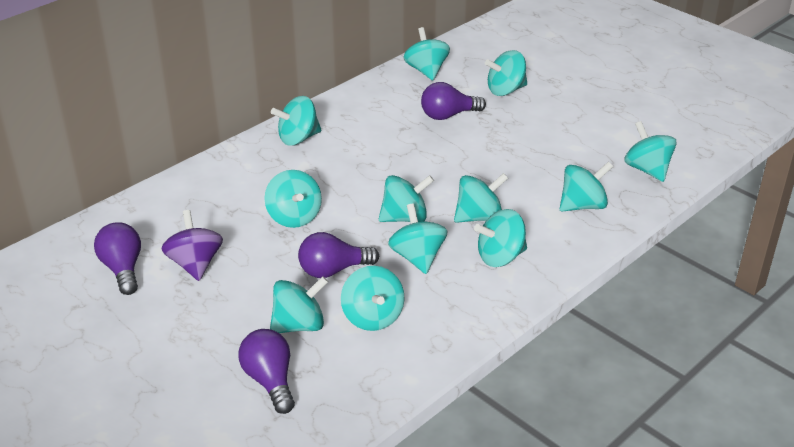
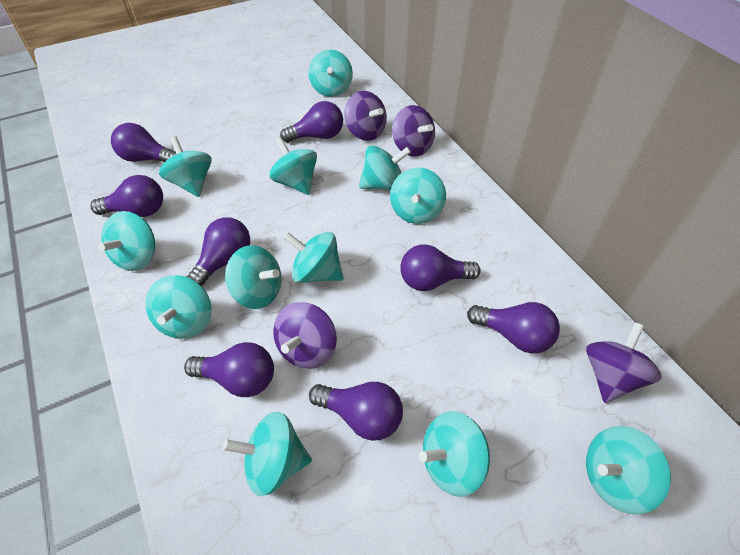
purple light bulb: [94,222,141,295] [238,329,295,414] [298,232,379,278] [421,82,486,120] = 4 -> [91,175,163,217] [111,123,176,163] [184,342,274,397] [186,217,250,286] [280,101,343,142] [309,382,403,441] [400,245,481,291] [467,302,560,353] = 8
purple spinning top: [161,210,223,281] = 1 -> [273,302,337,369] [344,91,387,141] [392,105,435,157] [586,322,662,403] = 4

